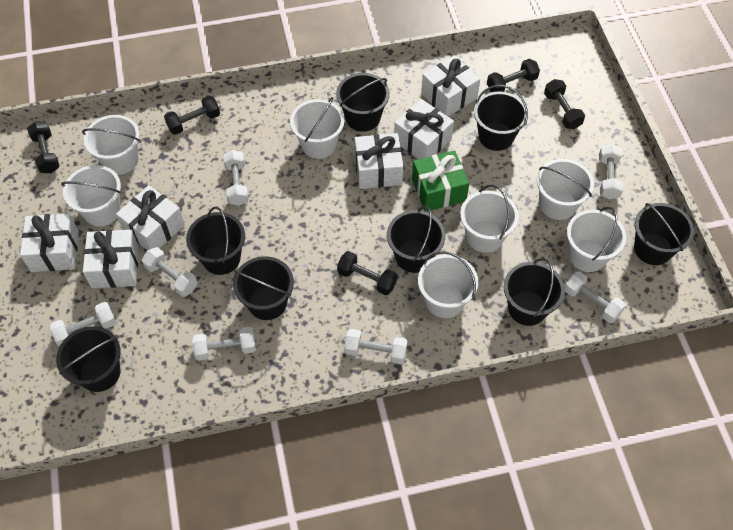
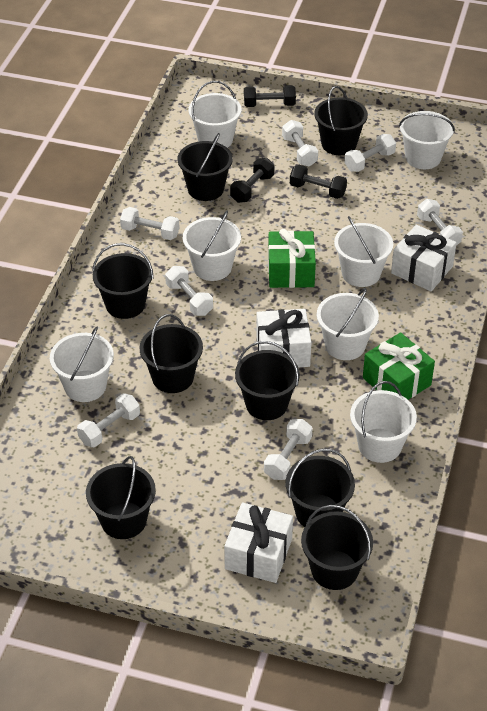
black dumbbell: [27,121,60,173] [164,96,220,135] [337,251,397,295] [487,59,540,92] [544,79,585,129] = 5 -> [230,158,274,203] [244,85,296,107] [290,165,347,199] = 3
green gift: [412,150,469,212] = 1 -> [268,229,316,288] [363,332,435,400] = 2
white gift: [20,213,79,272] [83,230,139,288] [116,185,185,251] [355,133,403,189] [394,99,454,159] [421,55,480,117] = 6 -> [224,502,293,583] [256,309,312,368] [391,225,457,291] = 3

